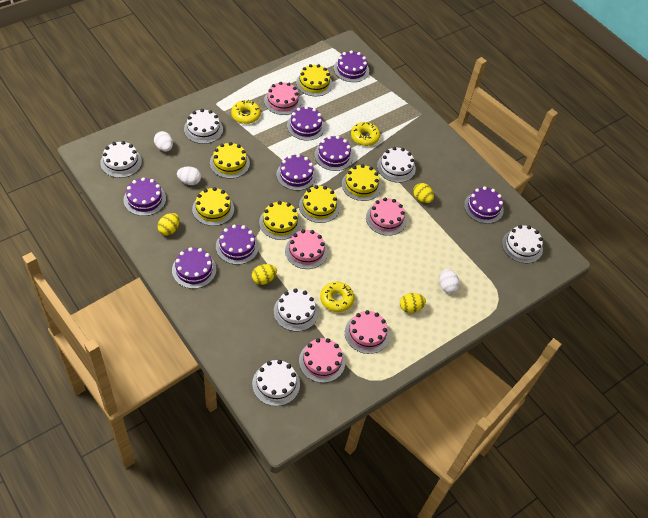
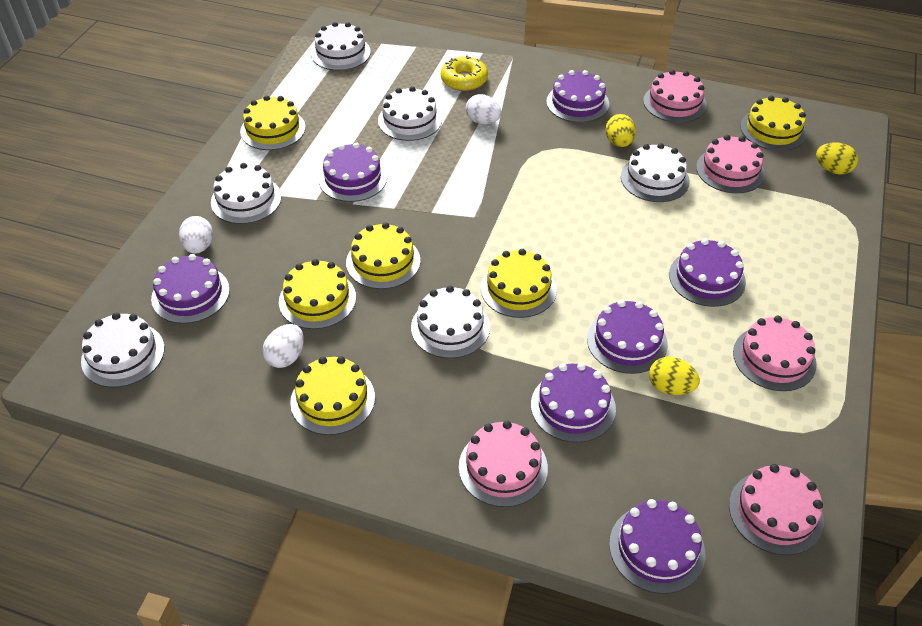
purple cake: [124,177,166,216] [172,247,216,289] [216,225,259,265] [276,154,316,191] [287,106,325,141] [314,136,353,171] [334,50,369,82] [464,186,504,224] = 8 -> [151,254,230,324] [319,142,387,202] [531,363,616,443] [546,70,609,123] [587,300,668,374] [609,499,705,594] [669,238,746,307] = 7
yellow donut: [231,100,261,124] [320,282,355,312] [351,122,380,146] = 3 -> [441,55,488,91] = 1
yellow egg: [157,213,180,235] [252,264,277,285] [400,293,426,313] [413,183,434,203] = 4 -> [606,114,636,147] [649,357,700,395] [816,143,858,175] = 3

